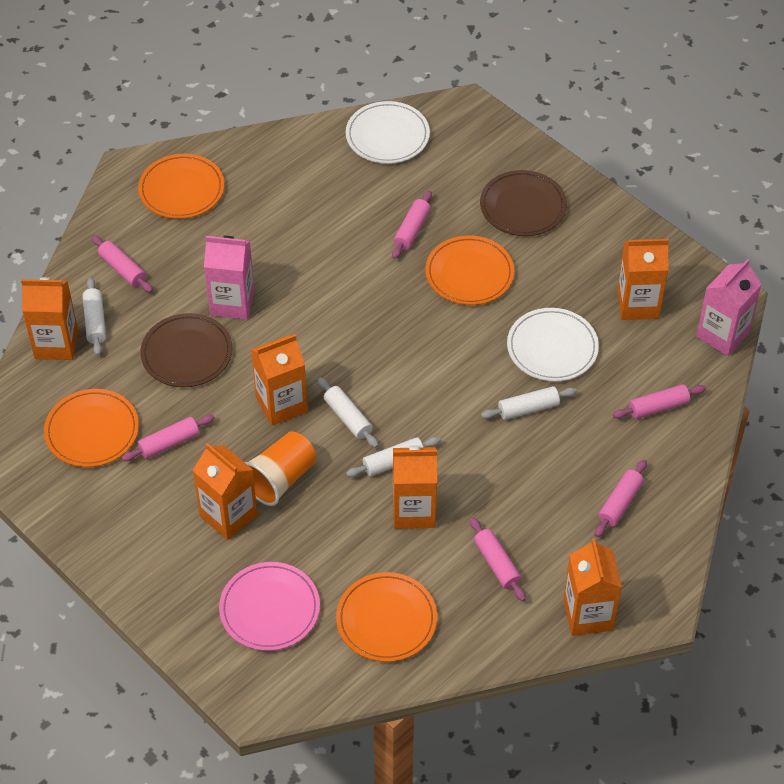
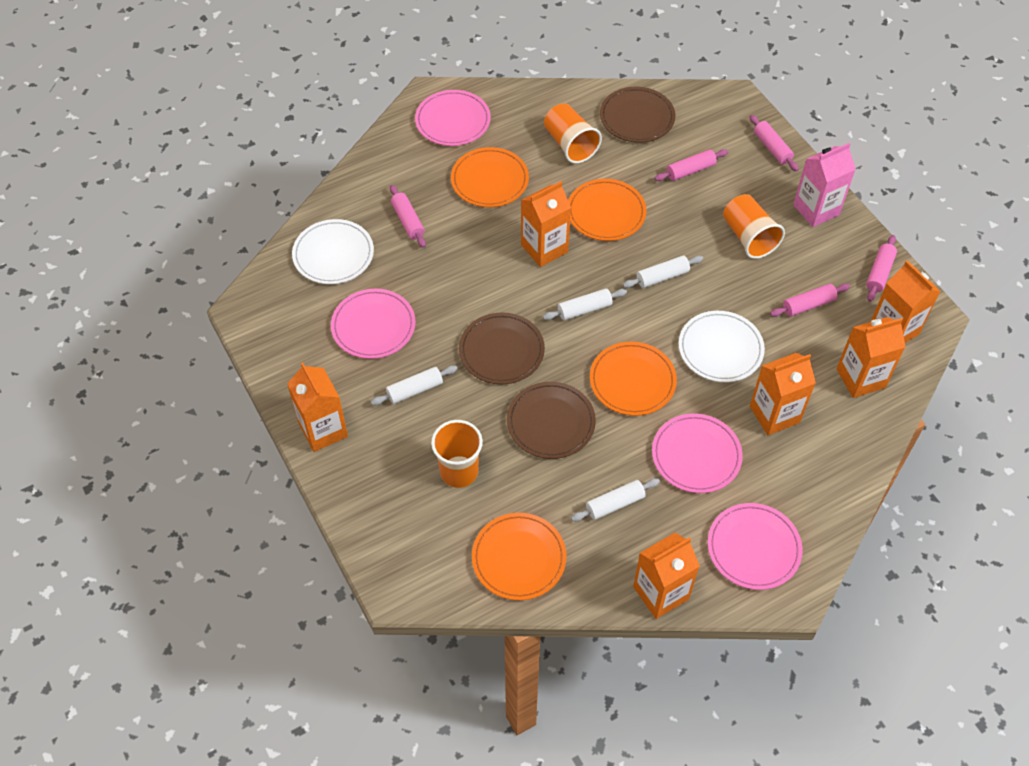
brown plate: [140,313,233,387] [480,170,567,236] = 2 -> [459,312,545,384] [507,382,596,459] [600,87,675,143] = 3
orange cup: [244,431,316,506] = 1 -> [431,420,483,488] [544,103,602,163] [723,194,785,259] = 3
pink carton: [204,236,255,320] [696,259,762,356] = 2 -> [793,143,856,227] = 1
pink plate: [219,562,320,651] = 1 -> [331,289,416,359] [415,90,491,146] [652,414,743,493] [708,503,803,590] = 4
pink rolling pin: [91,235,153,293] [122,415,215,461] [392,191,432,259] [470,517,526,602] [595,460,647,537] [613,384,706,419] = 6 -> [390,185,426,248] [655,149,728,181] [749,115,799,171] [770,283,850,317] [866,235,897,302] = 5

